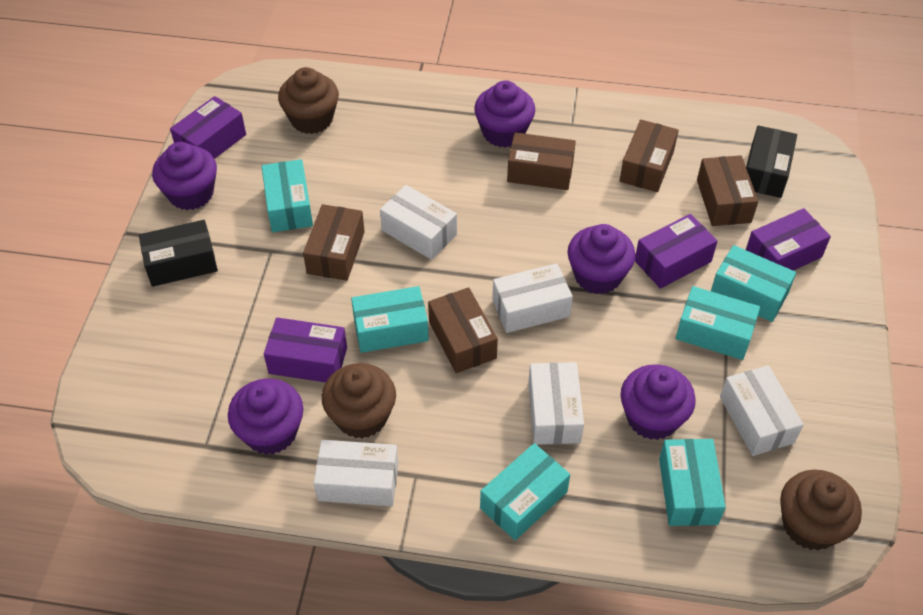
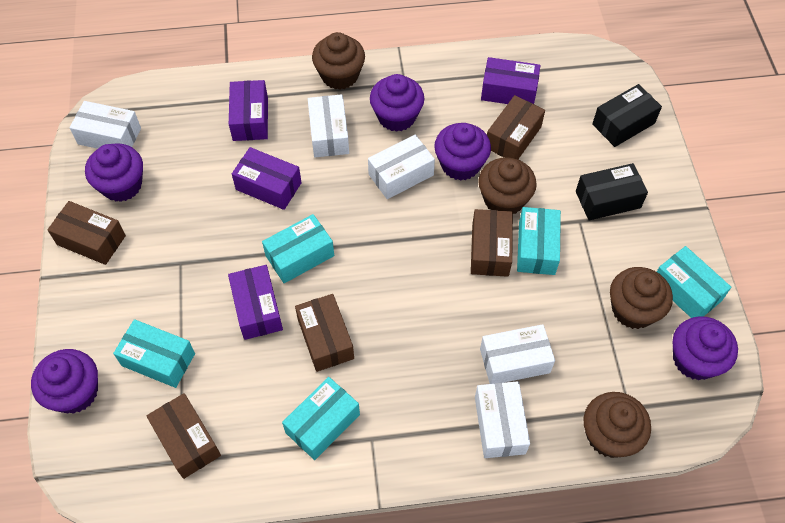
brown cupcake: [278,67,339,134] [322,363,396,439] [780,470,862,550] = 3 -> [312,32,365,90] [478,157,537,214] [583,392,651,458] [610,267,673,329] = 4
turquoise box: [261,159,313,232] [351,286,429,353] [480,443,570,540] [659,439,726,526] [676,286,760,360] [711,245,796,322] = 6 -> [113,319,195,388] [262,214,334,283] [282,377,360,460] [517,207,561,275] [657,246,731,318] = 5

